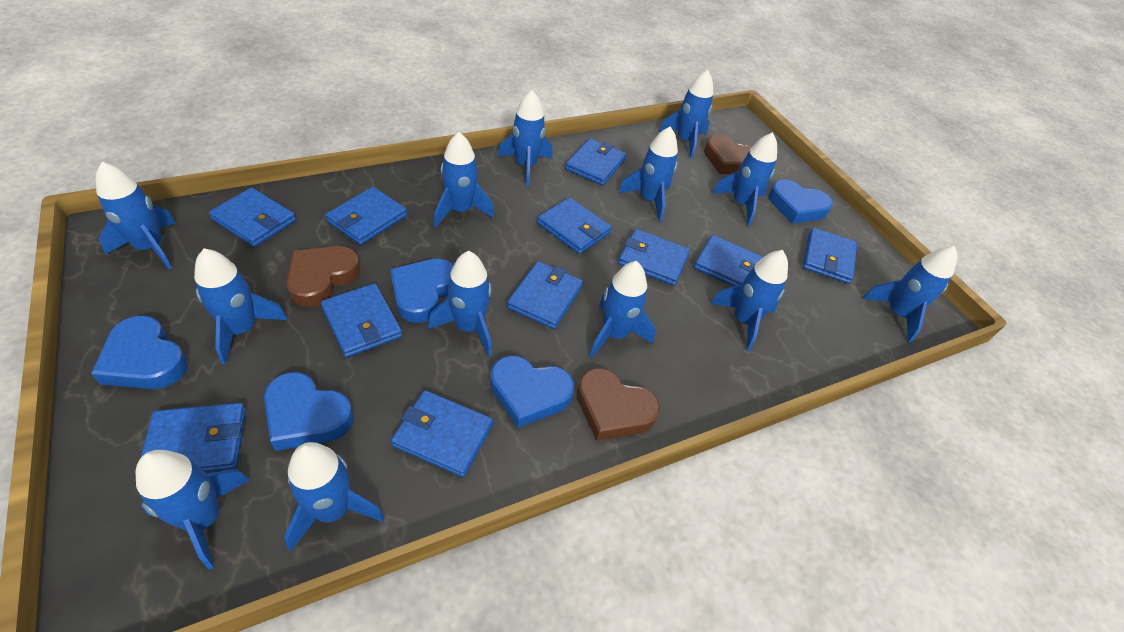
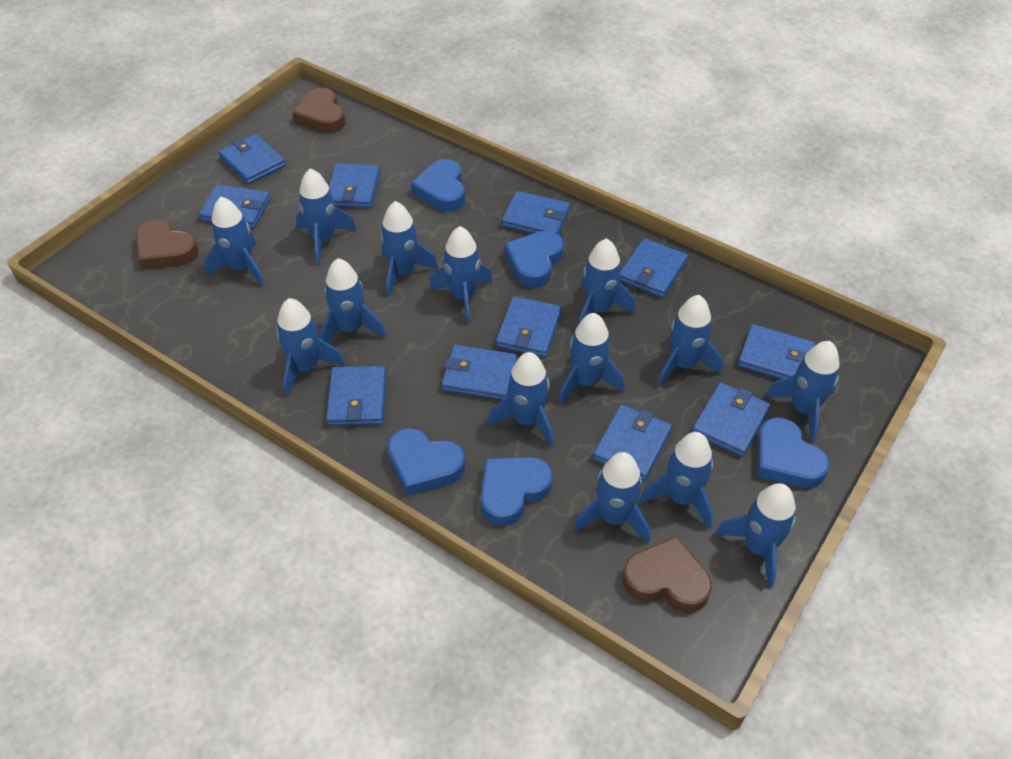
blue rocket: [96,162,176,269] [136,450,250,570] [194,248,288,365] [284,442,384,552] [428,251,492,356] [434,132,494,227] [498,90,553,186] [589,261,656,358] [618,127,678,222] [659,70,713,159] [710,250,788,351] [712,132,777,226] [862,246,957,343] = 13 -> [204,197,265,286] [276,298,345,396] [296,168,356,264] [320,258,386,343] [380,201,439,297] [430,226,492,324] [488,352,554,447] [559,313,625,404] [573,452,650,544] [578,238,635,325] [639,432,713,529] [658,295,723,386] [716,483,796,588] [765,341,840,442] = 14

